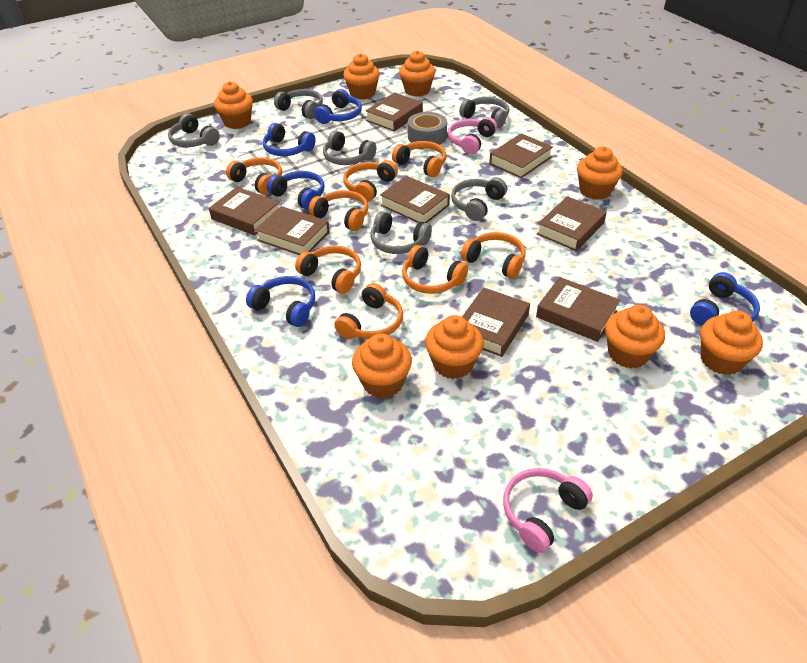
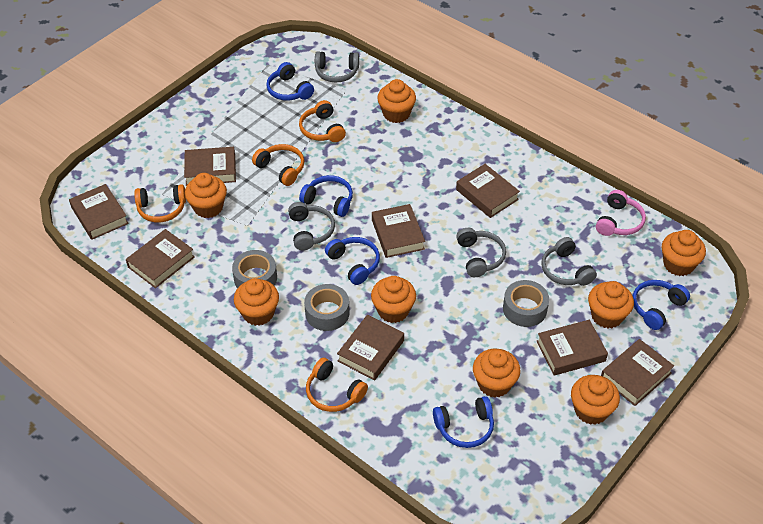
grey headphones: [168,113,220,147] [274,89,323,119] [323,130,376,165] [370,211,432,254] [451,178,507,221] [459,97,509,128] = 6 -> [288,202,335,251] [315,51,359,83] [456,228,506,277] [541,237,597,286] = 4
grey tape: [408,112,447,145] = 1 -> [232,250,277,288] [304,284,350,331] [503,280,549,327] = 3
orange headphones: [226,157,282,195] [295,245,361,294] [309,190,368,231] [334,283,403,339] [343,160,398,202] [392,141,446,177] [402,245,468,294] [461,232,526,279] = 8 -> [134,184,186,222] [252,144,304,186] [299,100,346,142] [306,358,368,412] = 4
pink headphones: [448,117,497,154] [503,468,593,553] = 2 -> [596,190,646,236] = 1

